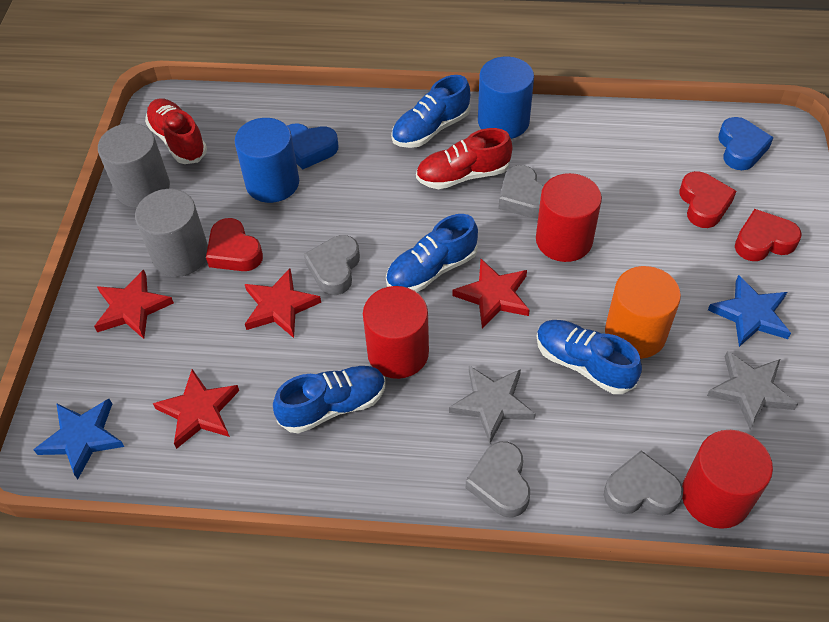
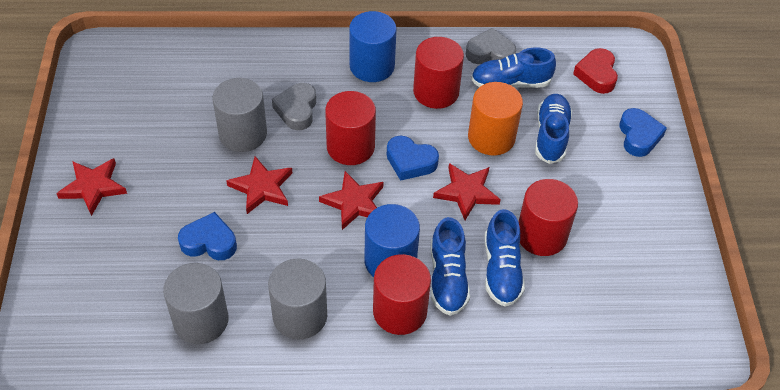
blue heart: [287,123,338,170] [718,117,774,170] = 2 -> [178,212,237,260] [387,136,439,181] [619,108,667,157] = 3
blue star: [34,399,125,479] [708,275,791,347] = 2 -> none = 0
grey cylinder: [98,123,170,208] [135,189,208,277] = 2 -> [163,263,229,344] [212,78,267,152] [268,258,327,339] = 3
grey heart: [304,235,360,295] [466,441,530,518] [498,165,544,218] [604,451,683,516] = 4 -> [272,83,316,130] [466,28,516,64] = 2
grey star: [449,366,535,443] [707,351,798,430] = 2 -> none = 0
red cylinder: [363,286,429,379] [536,173,602,262] [682,430,773,529] = 3 -> [325,91,376,165] [373,254,431,335] [413,37,464,109] [519,179,578,256] = 4
red heart: [206,218,263,271] [679,171,736,228] [735,209,802,261] = 3 -> [573,48,618,94] = 1
red shoe: [145,98,207,164] [416,128,512,189] = 2 -> none = 0

